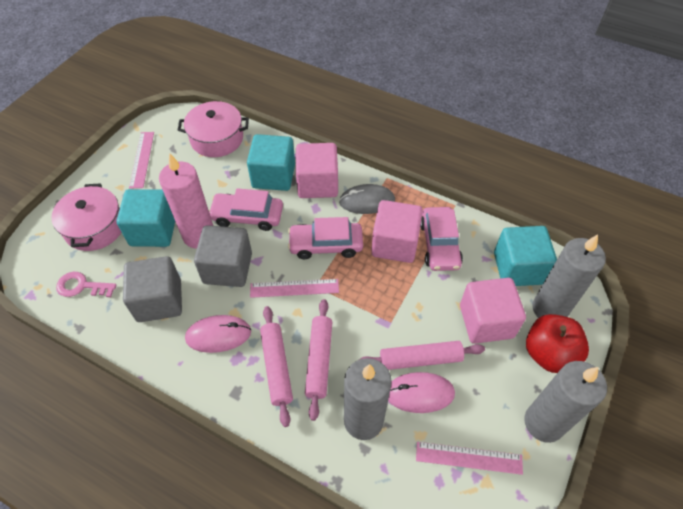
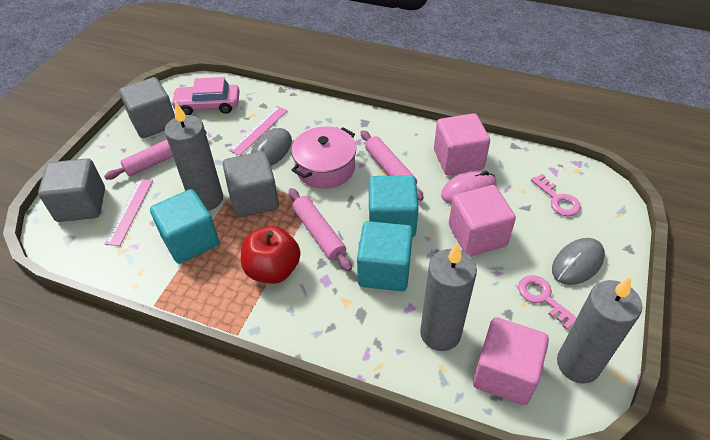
grey cube: [123,256,182,322] [194,225,252,287] = 2 -> [38,158,105,222] [119,77,175,138] [223,151,279,218] = 3
grey mouse: [339,184,395,214] = 1 -> [251,128,292,166] [552,238,605,285] = 2
pink candle: [159,153,213,249] = 1 -> none = 0
pink car: [209,188,283,231] [288,217,363,259] [420,207,463,271] = 3 -> [171,77,240,115] = 1
pink key: [56,272,117,297] = 1 -> [518,275,577,330] [531,174,581,216] = 2
pink mouse: [185,315,251,353] [388,372,455,413] = 2 -> [441,170,497,204] = 1
pink pot: [51,183,121,251] [178,101,249,157] = 2 -> [291,127,356,189] = 1
pink ruler: [129,132,154,189] [250,279,339,298] [416,442,523,475] = 3 -> [105,179,153,246] [229,106,288,156] = 2

